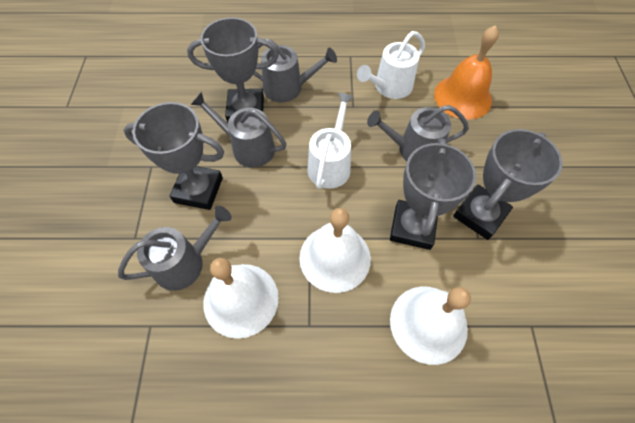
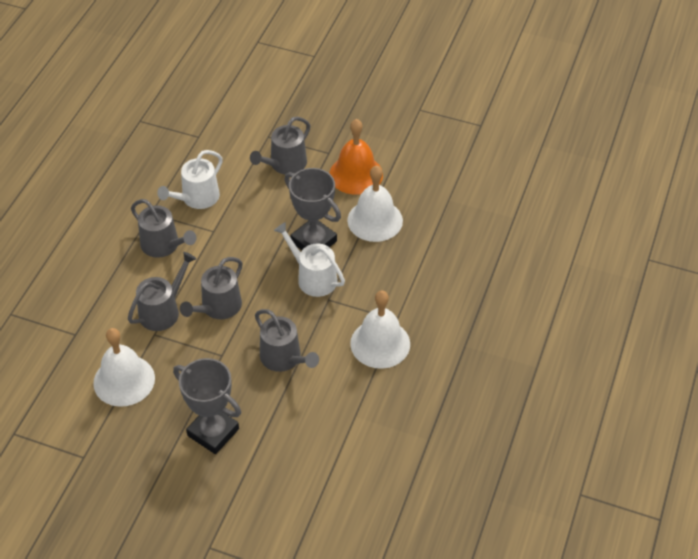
grey trophy: [123,102,224,210] [187,17,279,123] [390,138,476,250] [453,129,563,240] = 4 -> [173,358,241,454] [285,168,341,250] = 2
grey watering can: [118,206,232,291] [191,92,286,168] [253,39,337,102] [367,105,469,161] = 4 -> [128,252,196,331] [131,199,196,258] [180,257,243,319] [250,116,310,174] [255,309,319,372] = 5

